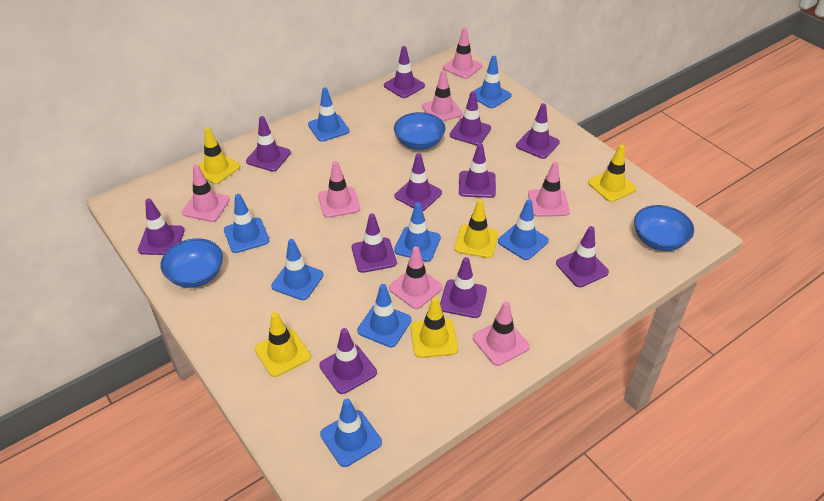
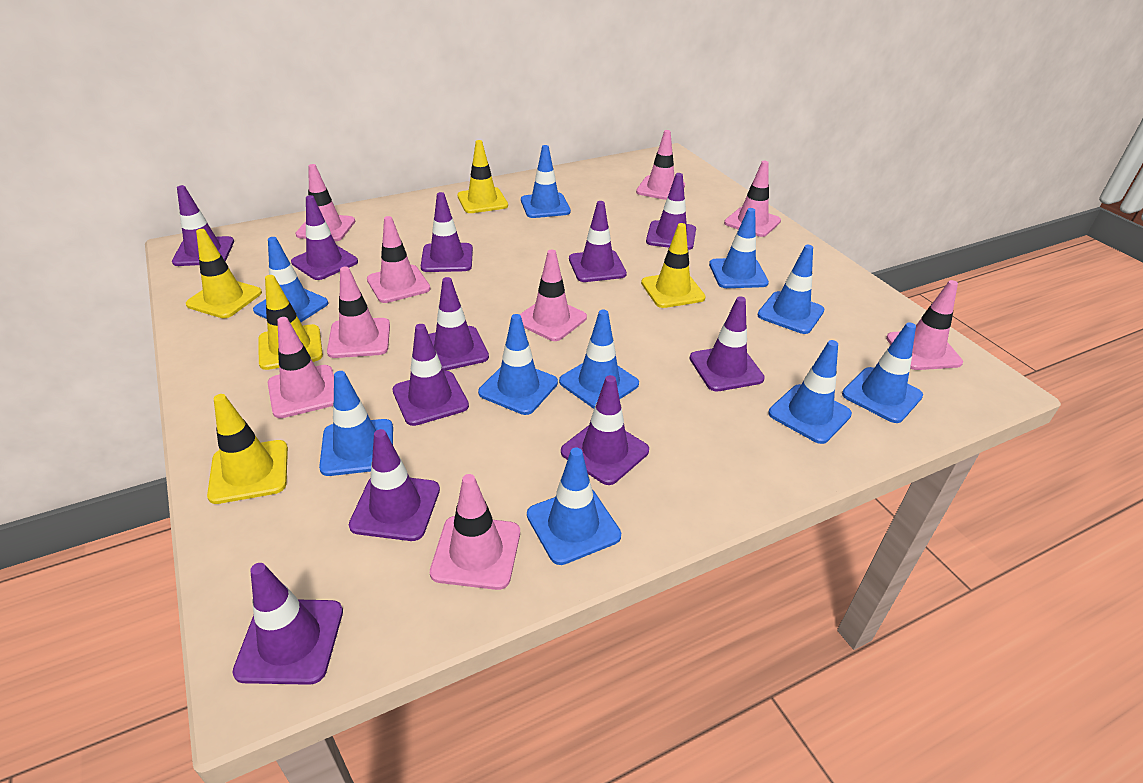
blue bowl: [160,238,223,288] [394,112,446,150] [634,205,694,251] = 3 -> none = 0
blue traffic cone: [224,194,270,253] [271,239,324,300] [308,87,349,142] [320,399,382,467] [357,284,411,348] [394,203,441,262] [474,56,512,108] [498,199,549,260] = 8 -> [253,237,328,322] [319,371,393,476] [478,314,558,415] [521,145,571,218] [527,448,621,565] [559,310,639,409] [709,208,769,288] [758,245,824,334] [768,340,852,444] [842,322,923,423] = 10
pink traffic cone: [182,165,230,222] [318,161,360,218] [389,246,443,309] [422,70,463,121] [443,28,482,79] [473,301,530,366] [528,162,570,217] = 7 -> [268,317,334,418] [295,164,355,241] [327,266,390,358] [367,216,430,303] [430,474,520,590] [519,250,587,341] [636,130,685,200] [724,161,781,237] [886,280,963,370] = 9

